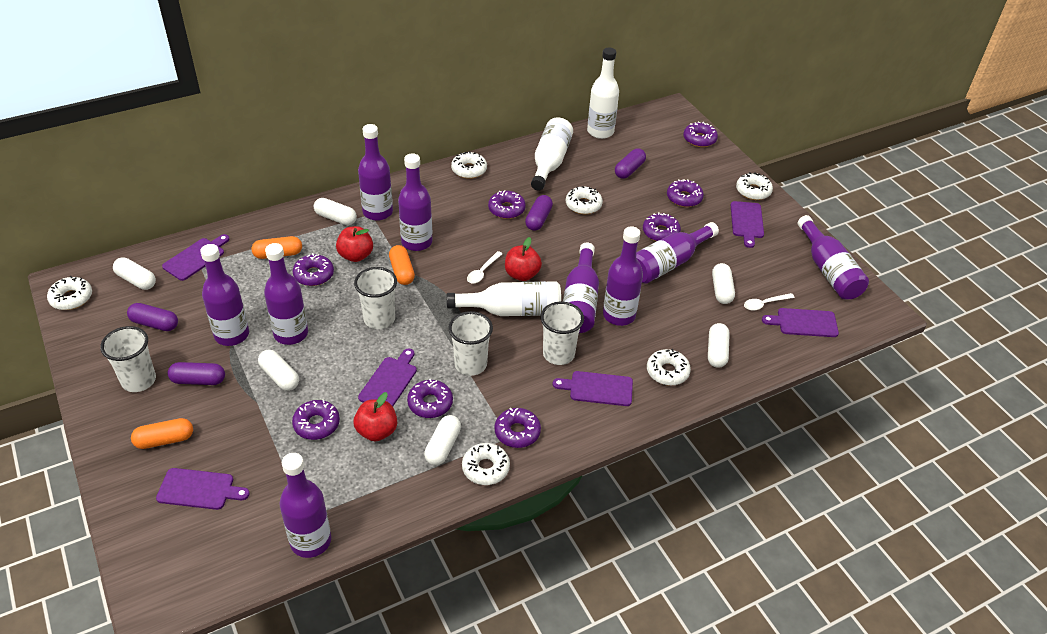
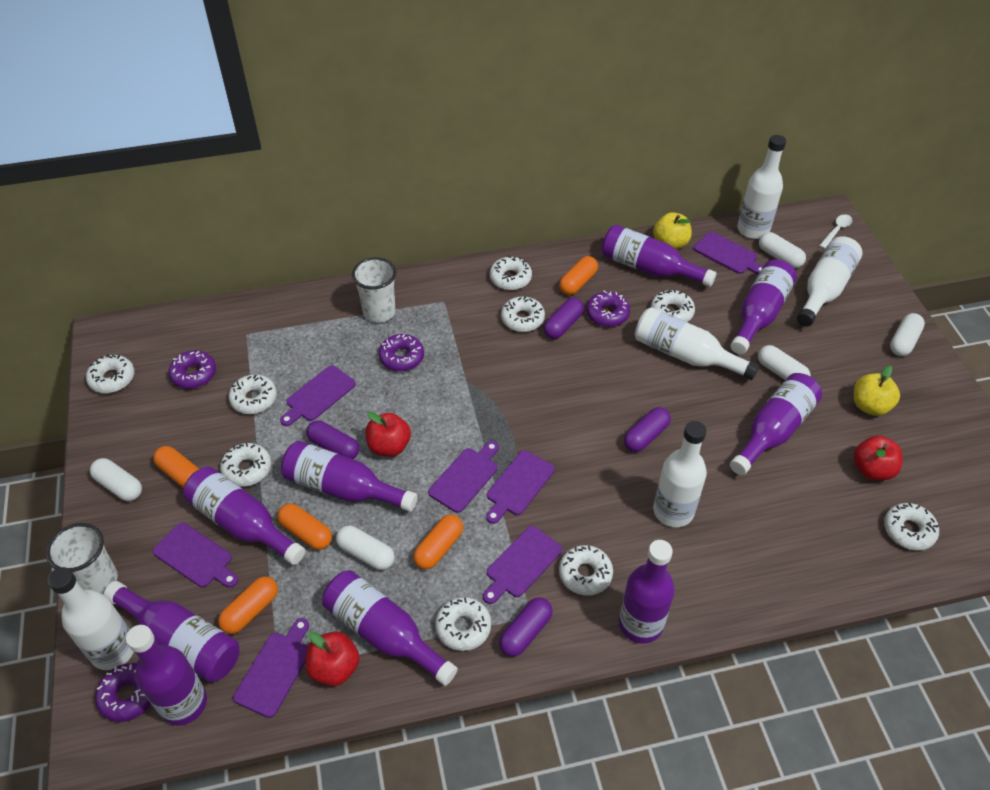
orange capsule: [131,418,193,449] [252,236,302,259] [389,245,415,285] = 3 -> [153,446,199,488] [218,577,278,634] [277,503,332,550] [413,515,463,569] [559,256,598,295] = 5
purple cutting board: [156,468,250,510] [162,234,230,281] [358,348,417,406] [553,371,633,406] [731,201,764,248] [762,308,839,337] = 6 -> [153,522,238,588] [233,618,309,718] [280,365,356,426] [428,441,499,513] [483,526,562,604] [486,450,555,524] [694,232,763,274] = 7
purple donut: [292,400,340,440] [293,253,334,286] [407,379,453,418] [488,190,526,219] [494,408,541,448] [643,212,681,241] [667,179,704,207] [683,121,718,147] = 8 -> [95,663,151,722] [169,351,216,389] [378,334,424,371] [586,291,630,327] = 4
white bottle: [447,281,561,316] [531,117,573,190] [587,47,619,139] = 3 -> [48,567,134,670] [635,307,759,380] [653,421,707,527] [737,135,786,239] [797,236,863,326] = 5
white capsule: [113,257,156,290] [258,349,299,391] [314,198,357,225] [424,415,461,465] [708,323,730,368] [712,263,735,304] = 6 -> [90,458,142,501] [336,525,395,570] [758,345,811,380] [759,232,806,268] [890,313,925,356] = 5
white cup: [100,326,156,392] [354,267,397,329] [448,311,493,376] [540,302,584,365] = 4 -> [46,523,118,595] [352,257,396,323] = 2
white donut: [47,276,92,310] [451,151,487,179] [462,443,510,485] [566,186,603,214] [647,349,691,386] [736,172,773,200] = 6 -> [86,354,134,393] [220,443,271,487] [229,374,277,414] [435,597,491,651] [490,256,532,290] [501,296,545,332] [559,545,613,596] [651,289,695,322] [884,503,939,551] = 9
white spoon: [467,251,502,284] [744,293,795,311] = 2 -> [819,214,853,249] = 1
yellow apple: none = 0 -> [653,212,692,249] [854,365,900,416] = 2

